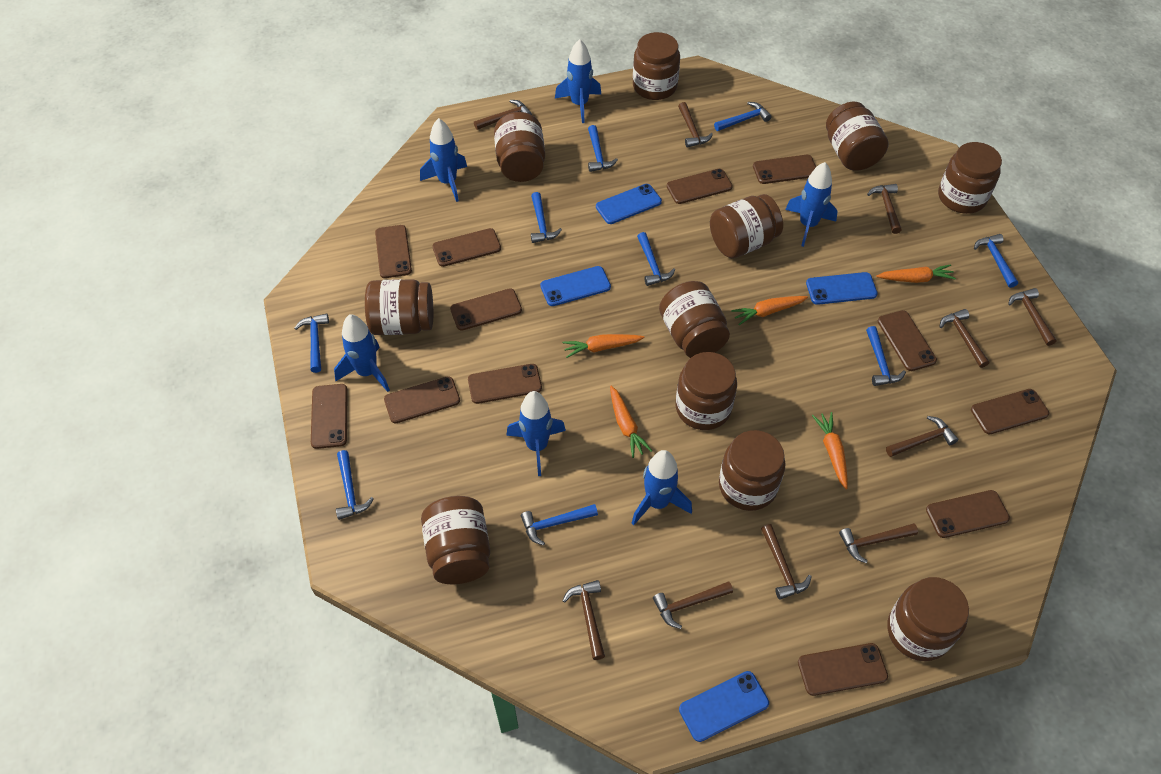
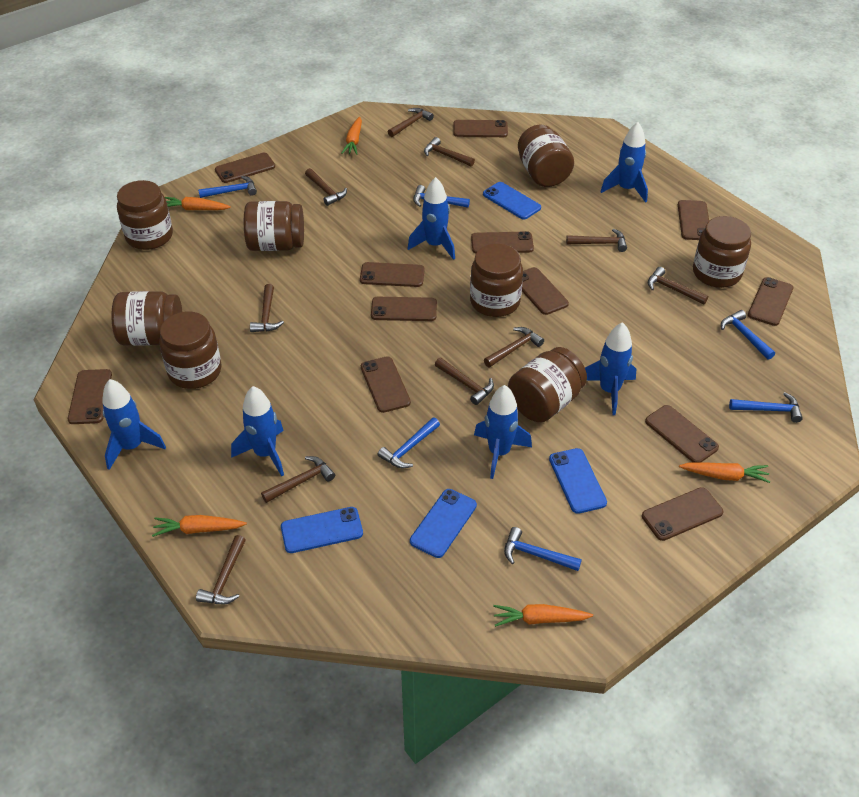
blue hammer: [294,313,329,373] [336,450,373,520] [521,504,598,545] [531,192,562,243] [588,125,618,172] [637,232,675,286] [714,102,772,131] [866,326,906,386] [974,234,1018,288] = 9 -> [198,176,257,198] [378,417,440,468] [413,185,470,208] [504,527,582,571] [721,310,775,360] [729,392,803,423] = 6
brown jar: [365,279,433,335] [421,496,490,584] [494,112,545,182] [633,32,680,100] [659,281,730,358] [676,352,737,430] [710,194,783,258] [719,430,785,511] [826,102,889,171] [887,577,969,661] [938,142,1002,214] = 11 -> [112,291,182,346] [117,180,173,250] [159,312,222,389] [244,201,304,251] [470,244,523,317] [508,347,587,422] [518,124,574,187] [693,216,751,288] = 8

